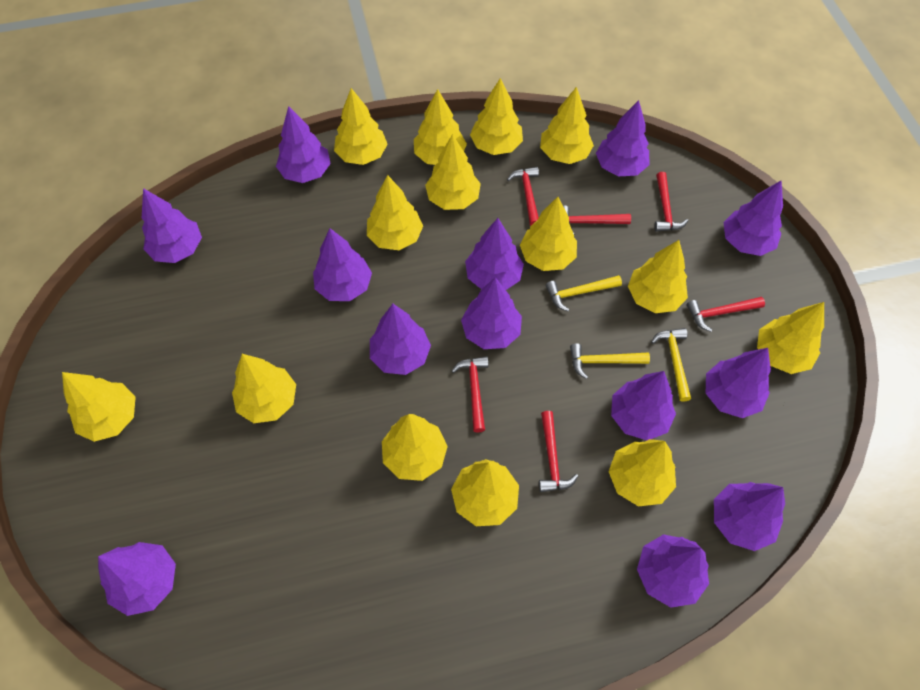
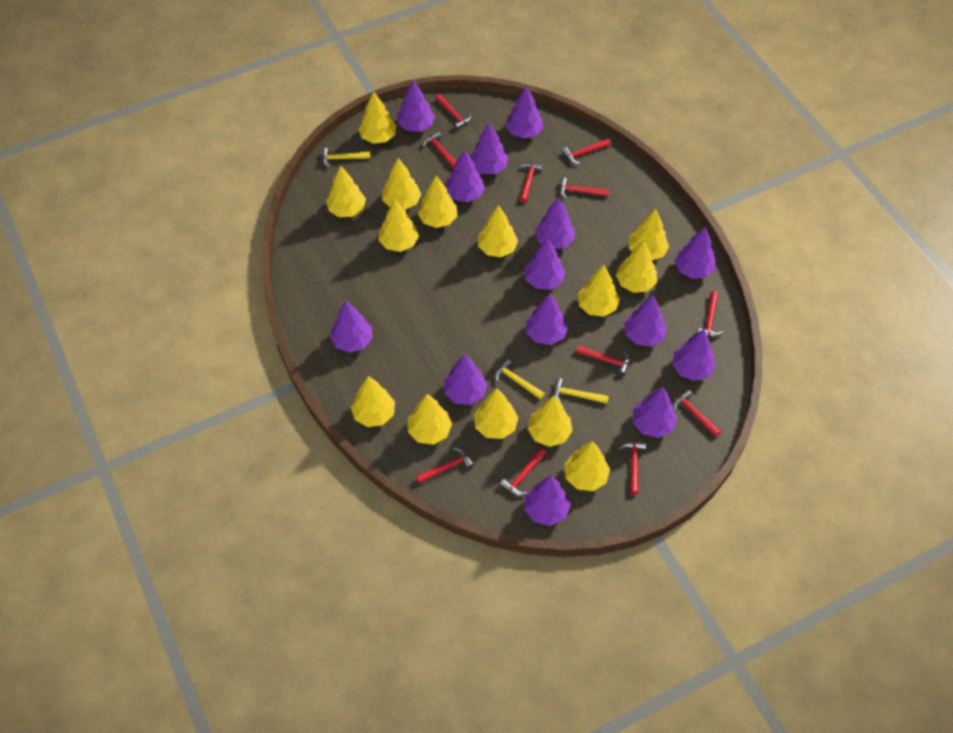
purple tree: [98,542,176,616] [142,188,202,263] [276,106,331,183] [313,228,372,301] [370,304,431,375] [461,277,522,349] [465,218,524,290] [596,100,649,176] [611,371,676,440] [637,534,709,608] [706,348,771,418] [714,482,785,551] [723,181,783,256] = 13 -> [330,301,373,353] [397,80,435,132] [444,354,488,405] [446,150,485,202] [470,122,509,174] [505,86,543,138] [524,238,566,290] [524,476,571,526] [526,293,568,345] [535,197,575,249] [624,295,667,347] [633,387,677,438] [672,329,716,381] [675,227,716,279] = 14
red hammer: [452,356,489,433] [507,167,539,226] [539,411,578,492] [563,206,631,235] [654,172,688,232] [687,297,765,332] = 6 -> [416,447,474,484] [423,131,456,169] [435,94,472,130] [500,448,546,496] [519,162,543,203] [559,178,609,199] [562,139,611,164] [576,345,630,376] [619,441,646,495] [673,390,721,437] [697,291,724,337] = 11

